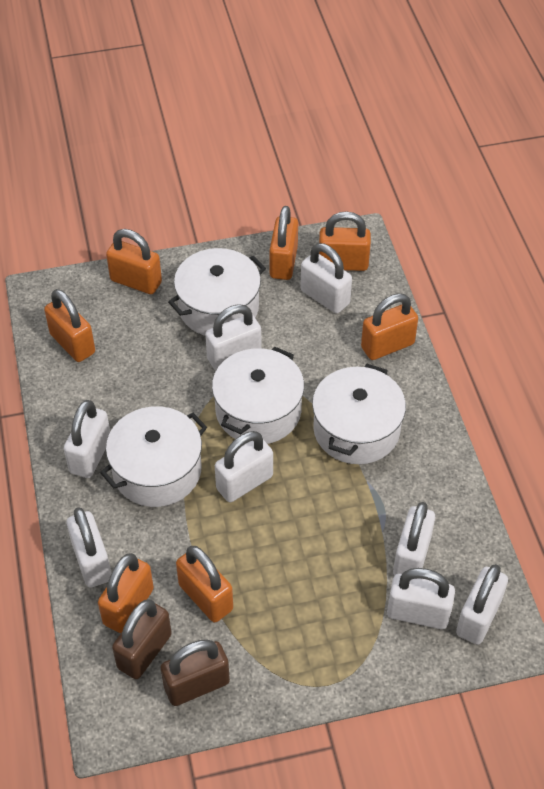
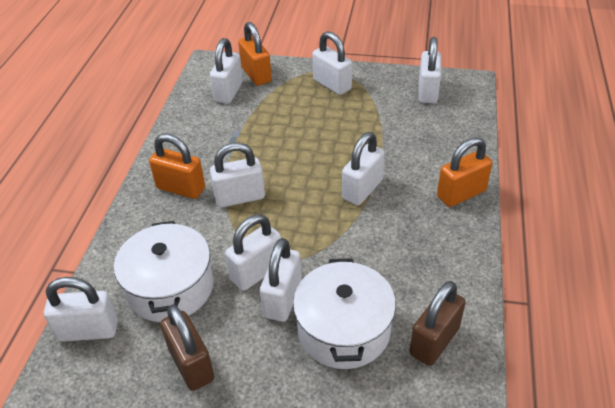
orange padlock: [44,289,95,362] [98,553,154,633] [106,229,162,294] [176,546,233,622] [269,206,298,280] [319,211,371,271] [361,293,418,360] = 7 -> [149,134,205,199] [238,22,272,86] [437,137,492,207] = 3
white pot: [100,406,207,507] [168,248,266,336] [212,347,304,444] [312,364,406,464] = 4 -> [114,221,213,322] [293,258,396,369] = 2

